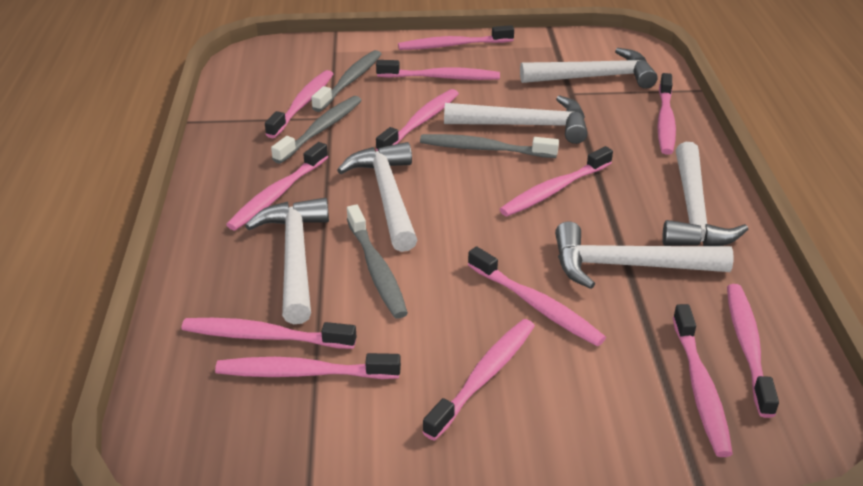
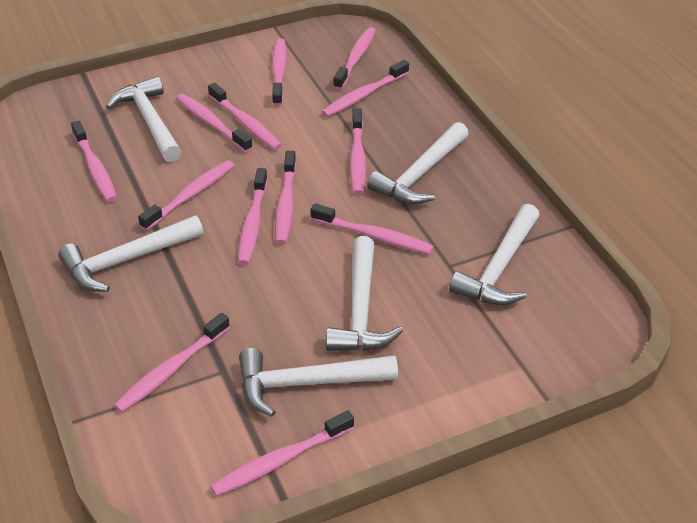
grey toothbrush: [271,96,362,164] [311,50,381,112] [347,204,408,319] [420,134,559,158] = 4 -> none = 0

